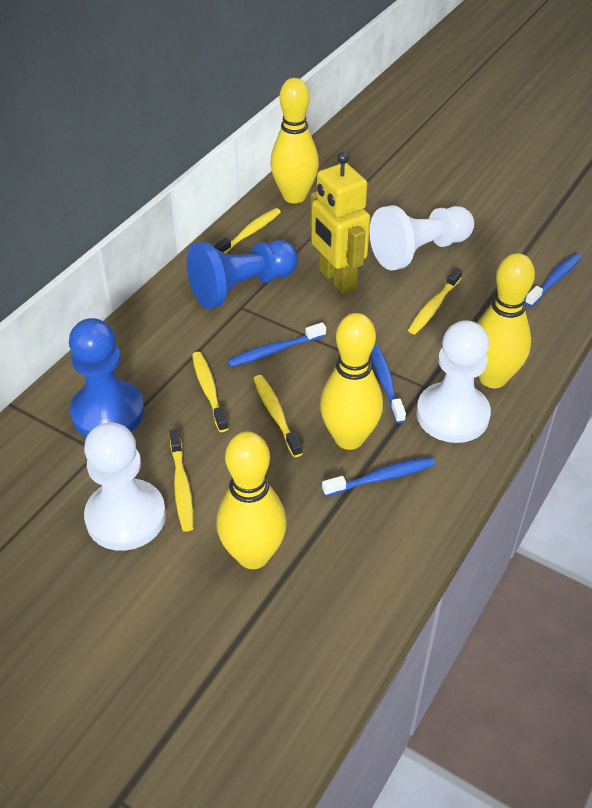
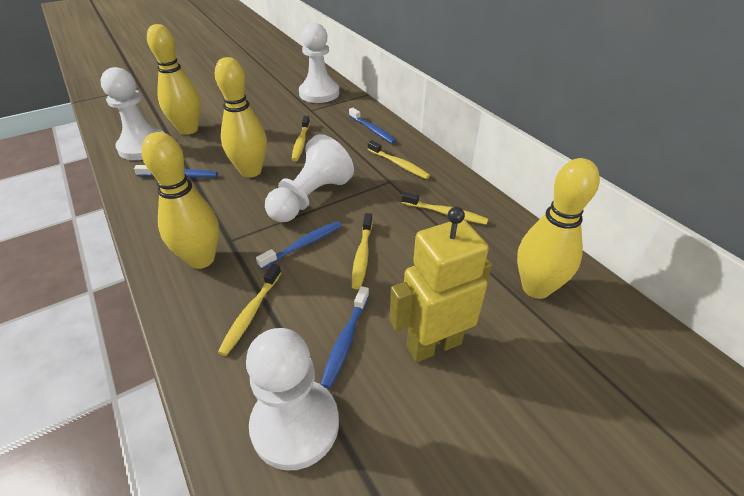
blue pawn: [69,318,144,437] [187,240,298,309] = 2 -> none = 0
white pawn: [84,422,166,551] [369,205,474,271] [416,320,491,443] = 3 -> [100,67,164,160] [246,328,339,471] [265,134,354,222] [299,22,339,103] = 4

